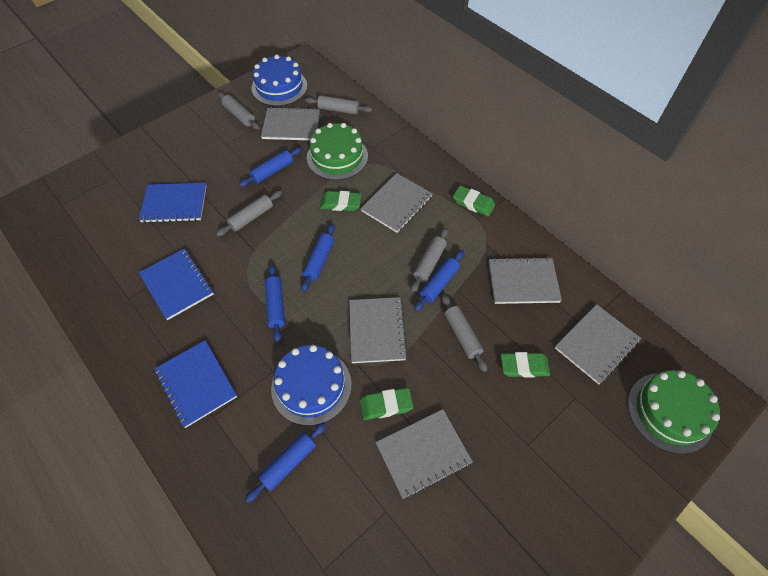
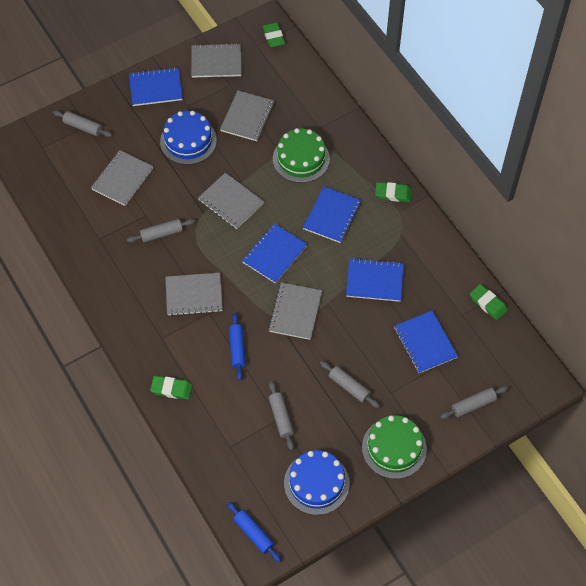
blue notebook: [139,183,207,223] [139,248,214,320] [154,340,237,428] = 3 -> [129,67,183,106] [242,223,307,284] [303,186,361,243] [346,258,404,302] [394,311,458,373] = 5
blue rolling pin: [239,147,302,187] [245,422,327,503] [265,265,285,342] [301,224,335,292] [414,250,464,312] = 5 -> [227,502,281,562] [229,313,246,381] = 2

